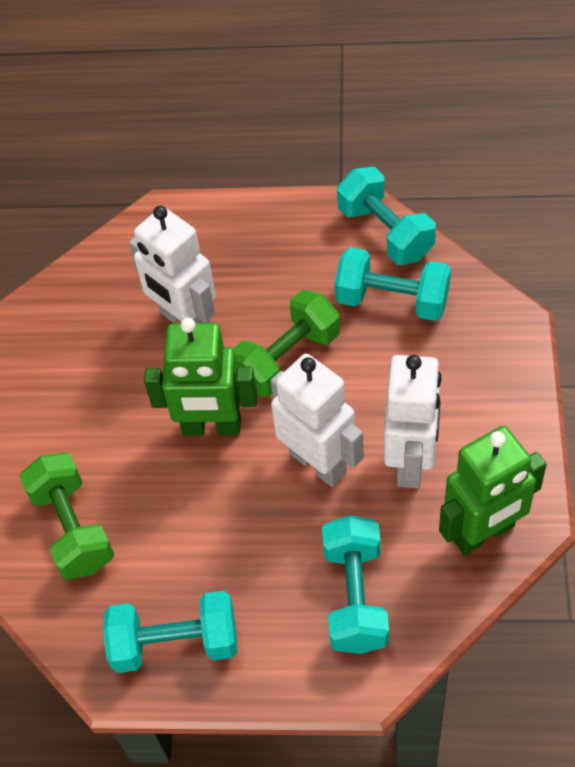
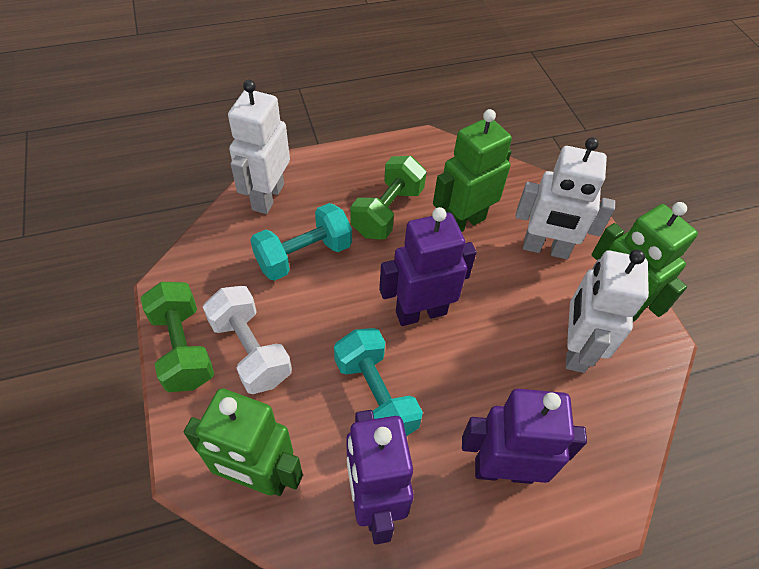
green robot: [144,318,257,435] [439,426,547,555] = 2 -> [184,388,303,496] [433,109,512,232] [592,202,698,322] = 3
purple robot: none = 0 -> [346,410,414,544] [379,207,477,326] [462,389,587,484] = 3
turquoise dumbbell: [103,591,237,673] [322,515,389,654] [335,247,451,321] [337,167,436,265] = 4 -> [251,203,352,281] [334,328,423,436] = 2
white dumbbell: none = 0 -> [203,286,292,394] = 1

